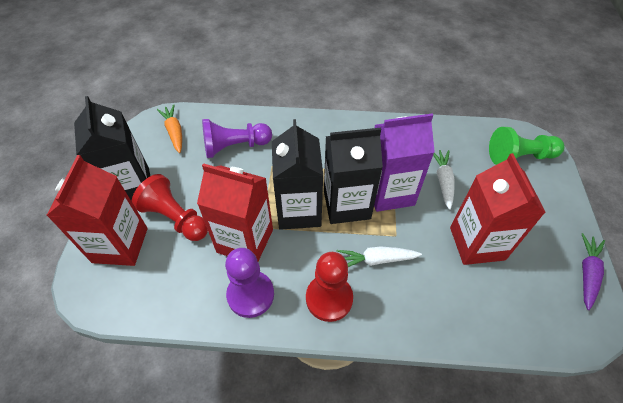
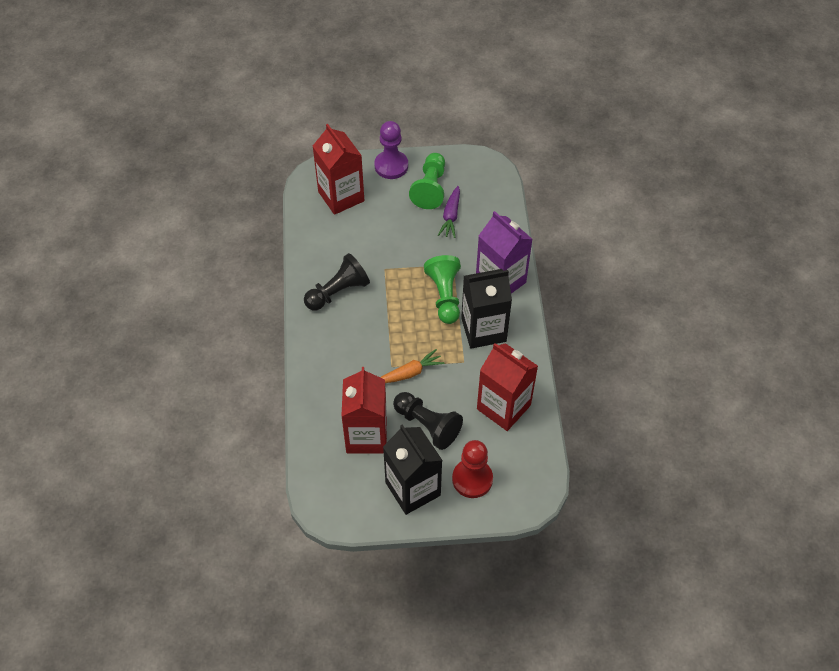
black carton: [74,96,150,201] [272,119,323,230] [324,128,383,224] = 3 -> [383,425,443,515] [461,269,512,349] = 2
black pawn: none = 0 -> [304,253,370,310] [393,392,463,450] = 2
green pawn: [489,127,565,165] = 1 -> [409,153,445,209] [424,255,461,324] = 2
purple pawn: [202,119,272,158] [225,248,274,318] = 2 -> [374,121,408,179] = 1
red pawn: [132,174,208,241] [306,252,353,322] = 2 -> [452,440,493,498] = 1
white carrot: [337,246,422,267] [433,150,454,210] = 2 -> none = 0

